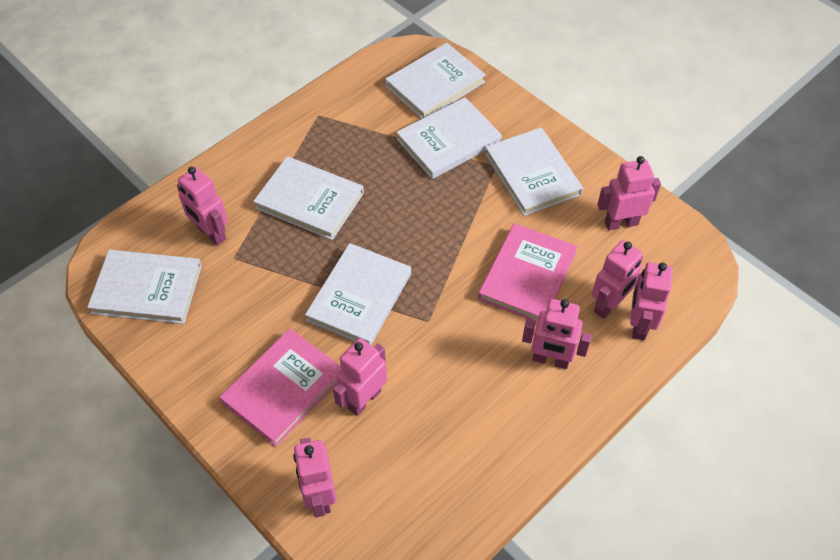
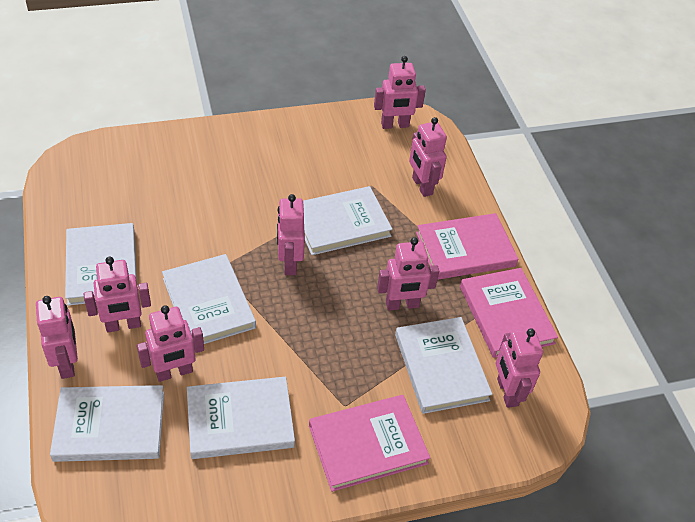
pink book: [220,329,341,447] [478,223,578,322] = 2 -> [309,395,430,492] [416,213,518,280] [460,268,558,358] = 3
pink robot: [177,167,228,246] [293,437,337,518] [333,338,387,416] [522,299,592,369] [592,240,643,319] [597,156,661,230] [630,262,673,340] = 7 -> [36,296,78,379] [84,256,151,333] [137,305,204,382] [277,194,305,275] [374,56,426,129] [377,237,439,311] [409,117,447,197] [496,328,543,408] = 8

